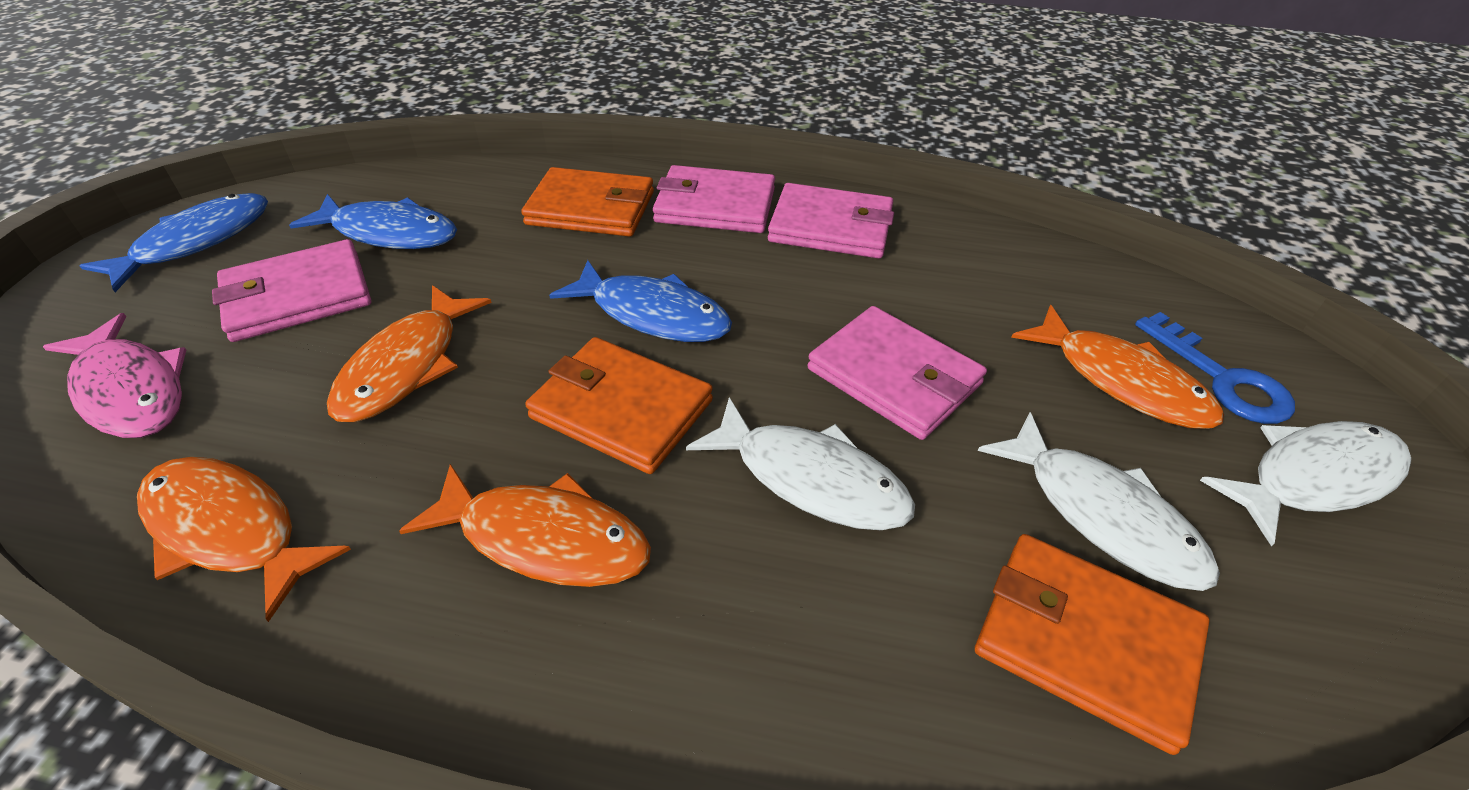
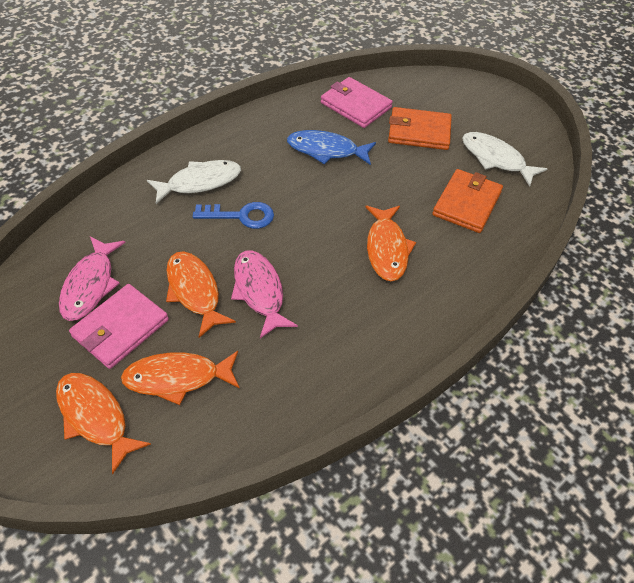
blue fish: [80,193,268,292] [289,194,457,249] [549,260,732,342] = 3 -> [287,130,376,165] = 1
orange wallet: [521,167,654,237] [525,337,713,474] [975,534,1210,755] = 3 -> [388,107,452,150] [432,169,503,233] = 2
pink fish: [43,313,186,438] = 1 -> [59,236,126,321] [231,250,298,338] = 2
pink wallet: [212,239,371,342] [653,165,775,233] [768,183,894,259] [808,306,987,440] = 4 -> [69,284,169,369] [321,77,393,128] = 2
white fish: [686,397,915,530] [978,412,1220,591] [1200,421,1411,546] = 3 -> [147,160,241,204] [462,132,547,187] = 2

